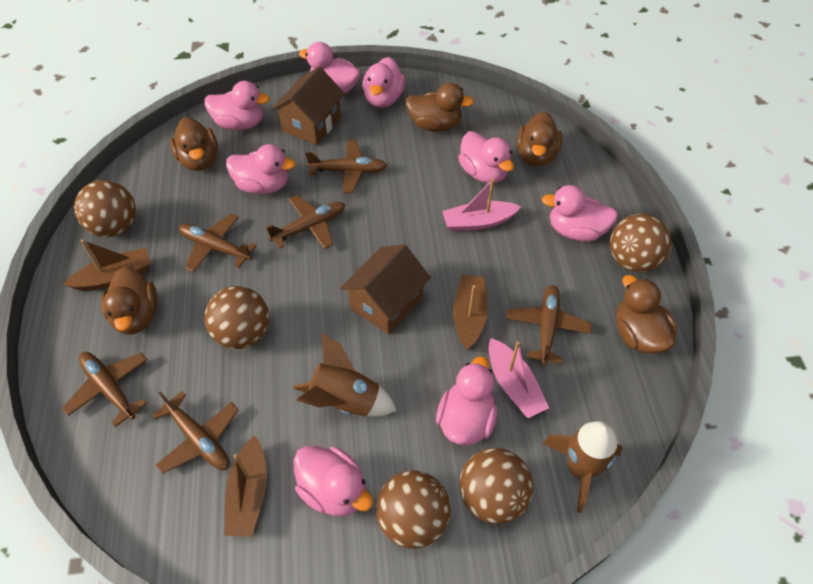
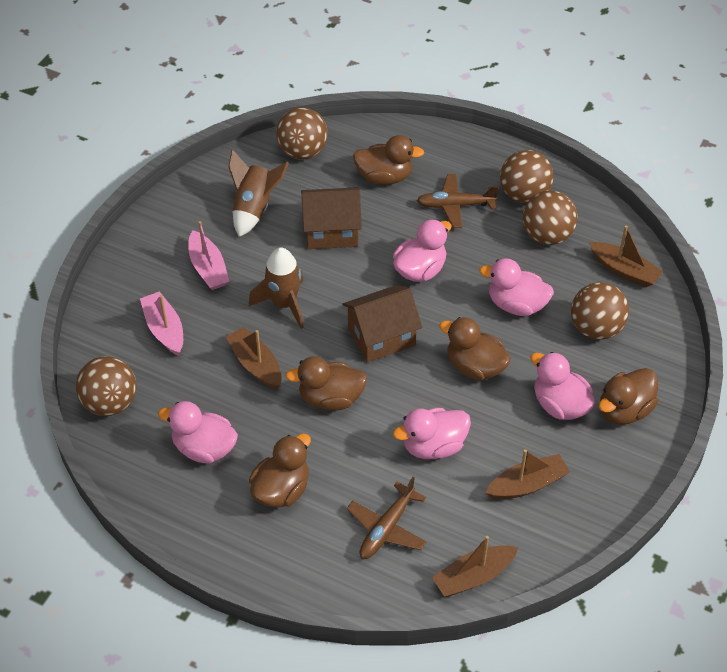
brown boat: [63,240,151,291] [224,435,267,537] [453,275,488,350] = 3 -> [226,327,282,389] [432,536,518,597] [485,449,570,499] [589,225,664,287] = 4
brown plane: [62,352,147,427] [152,391,239,474] [179,214,257,272] [265,195,345,249] [305,140,387,193] [506,285,592,365] = 6 -> [347,477,426,559] [416,174,499,228] = 2
pink duck: [205,81,270,130] [226,144,296,194] [294,446,373,516] [299,42,360,93] [362,57,405,108] [436,356,497,446] [458,131,514,183] [542,185,618,242] = 8 -> [158,401,238,463] [393,219,452,282] [393,408,471,459] [479,258,554,316] [530,352,595,420] = 5

